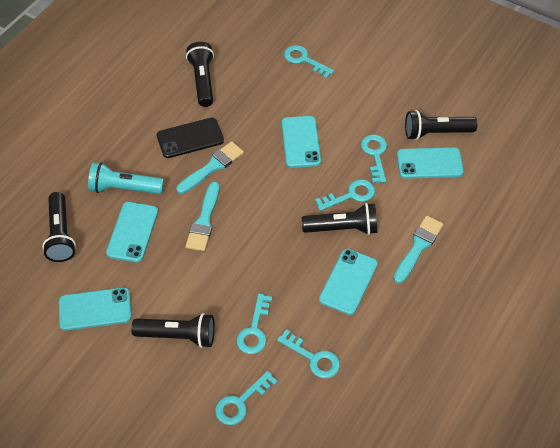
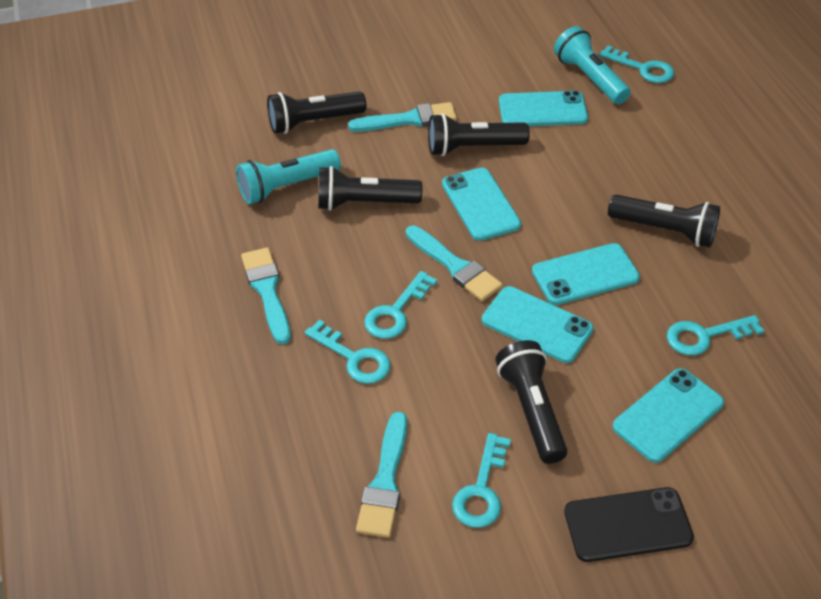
turquoise brush: [177,141,244,194] [186,182,219,251] [394,216,444,284] = 3 -> [241,247,291,344] [348,102,457,132] [356,412,407,538] [406,226,503,301] = 4
turquoise flashlight: [88,162,164,194] = 1 -> [236,149,341,204] [554,26,631,104] = 2
turquoise key: [215,371,278,425] [236,294,272,354] [277,329,340,378] [284,45,334,79] [315,179,375,211] [361,135,387,183] = 6 -> [305,320,391,384] [364,271,437,339] [452,433,511,528] [599,45,674,83] [667,315,764,355] = 5

